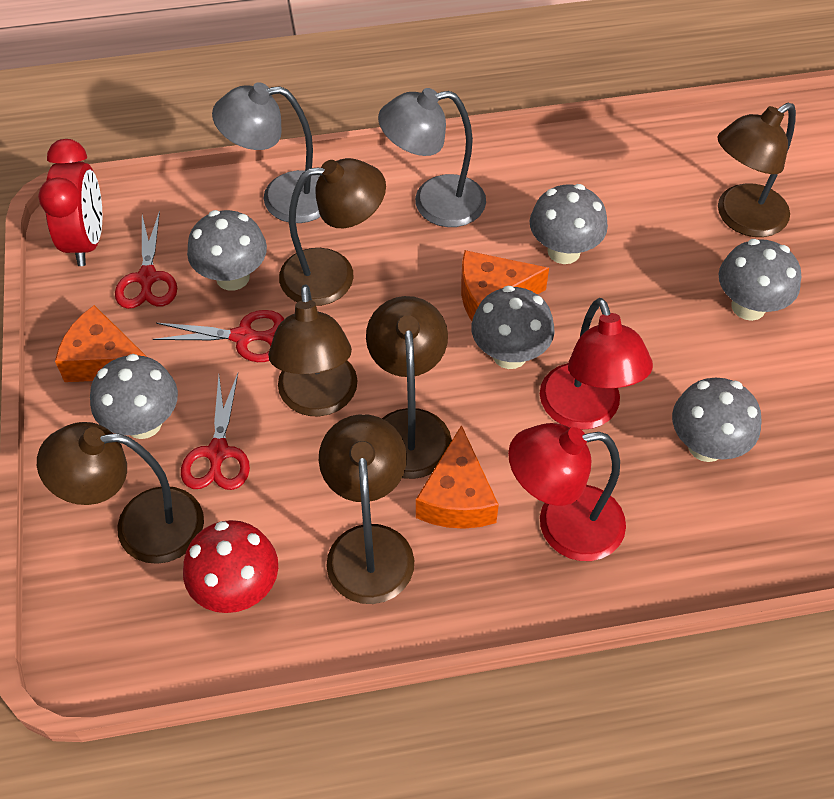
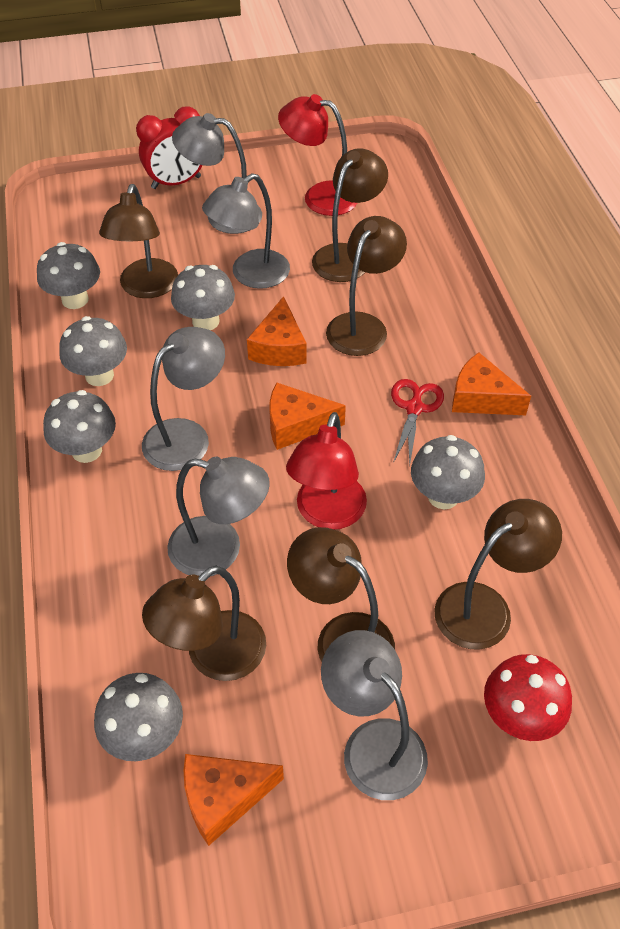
grey lamp: [212,82,321,223] [378,88,486,227] = 2 -> [142,327,225,471] [167,457,270,576] [172,113,262,234] [202,173,290,289] [321,630,428,800] = 5
orange cheese: [55,305,147,382] [416,425,499,529] [461,250,549,321] = 3 -> [184,754,284,846] [247,296,307,366] [269,382,346,450] [452,352,531,415] = 4
red scissors: [115,211,177,309] [153,310,284,362] [181,373,250,490] = 3 -> [391,379,444,465] = 1

